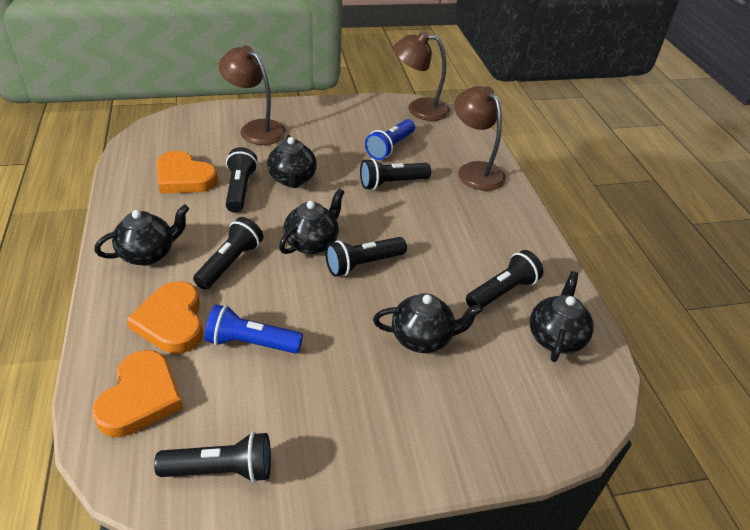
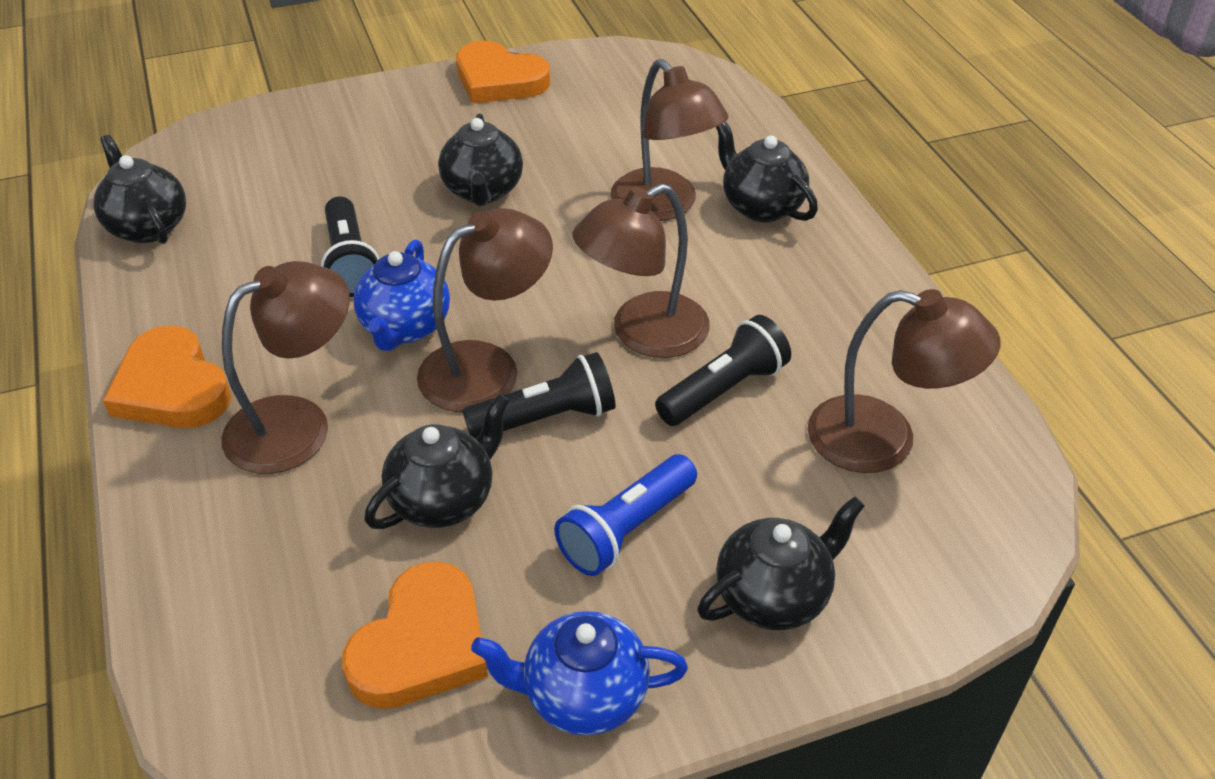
black flashlight: [154,432,271,483] [193,217,263,290] [226,147,258,213] [325,237,407,277] [360,158,431,190] [466,250,544,308] = 6 -> [321,196,380,297] [462,352,616,438] [655,315,791,426] = 3
blue flashlight: [205,304,303,354] [365,119,415,160] = 2 -> [554,454,697,576] = 1
blue teapot: none = 0 -> [353,239,450,351] [471,611,688,735] = 2
brown lamp: [218,46,286,145] [393,31,450,121] [454,86,506,191] = 3 -> [221,261,350,474] [417,208,553,412] [572,184,710,358] [611,59,729,221] [808,289,1001,473] = 5

